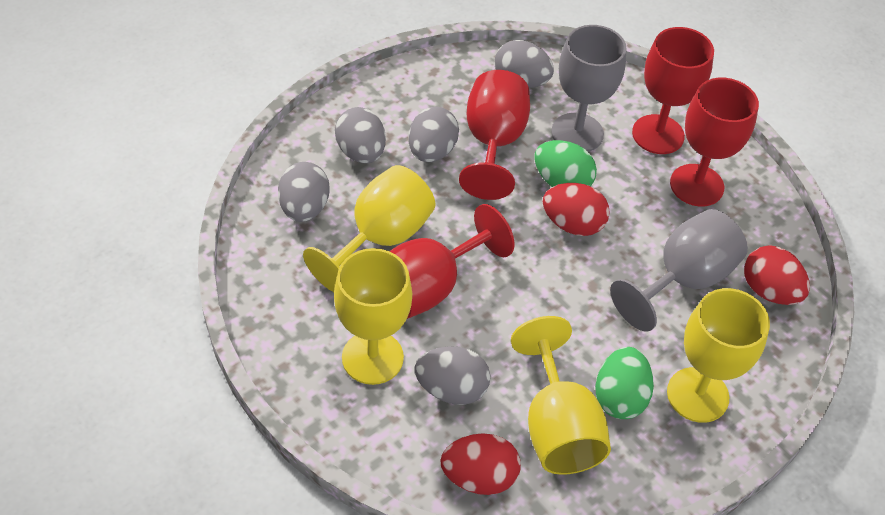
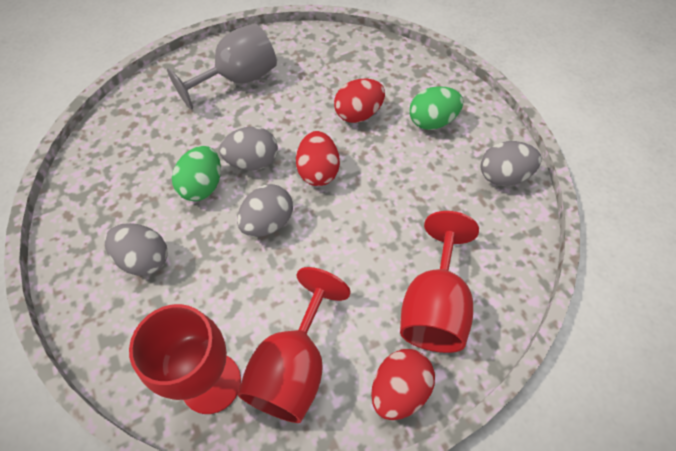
grey egg: [278,162,330,222] [335,107,386,164] [408,107,459,162] [415,346,490,405] [495,40,554,88] = 5 -> [104,223,168,276] [219,127,278,170] [237,184,293,237] [480,141,542,186] = 4
grey goblet: [551,25,627,152] [610,209,748,332] = 2 -> [167,23,277,110] = 1
red goblet: [390,204,514,319] [459,70,530,200] [632,27,714,154] [670,78,759,206] = 4 -> [129,304,241,414] [237,267,351,423] [400,211,479,353] = 3
yellow goblet: [303,165,435,292] [334,248,412,385] [511,316,611,475] [667,288,770,423] = 4 -> none = 0

